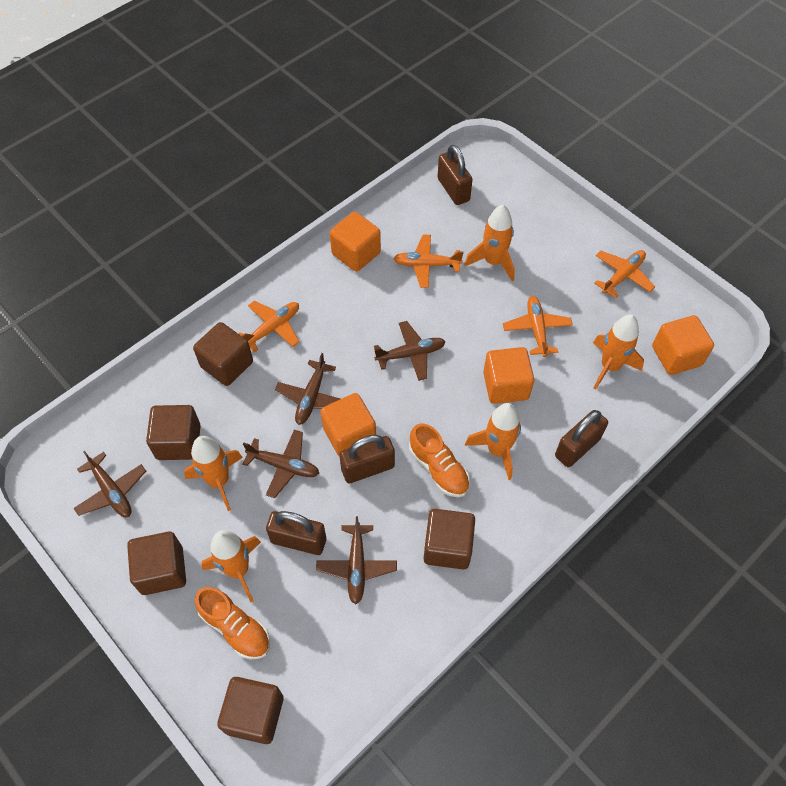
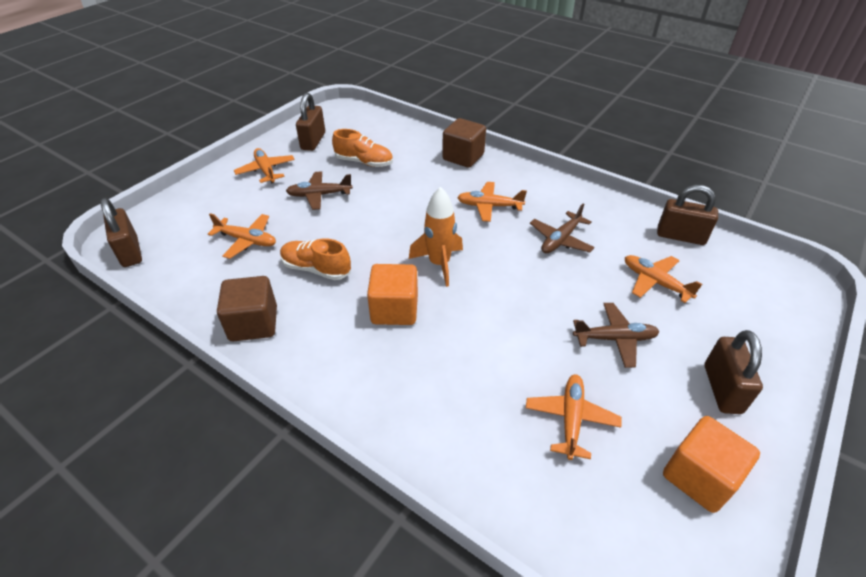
brown cube: [127,532,186,595] [146,405,201,460] [193,322,253,386] [217,677,283,744] [424,509,475,569] = 5 -> [217,276,277,341] [442,118,486,168] = 2
brown plane: [74,451,146,517] [242,430,319,498] [275,353,340,425] [316,516,397,604] [374,321,446,381] = 5 -> [286,171,353,210] [530,204,595,253] [573,303,659,368] = 3
orange cube: [320,393,376,457] [330,212,381,272] [483,347,534,404] [652,315,714,375] = 4 -> [367,264,418,325] [663,416,760,513] = 2
orange plane: [238,301,299,352] [393,234,464,288] [503,296,573,357] [594,250,655,298] = 4 -> [208,213,276,259] [234,148,295,183] [457,182,527,222] [526,374,621,460] [625,255,702,303] = 5
orange rocket: [184,436,243,511] [201,530,261,602] [464,205,515,281] [465,403,521,480] [593,315,644,390] = 5 -> [409,187,463,287] = 1

